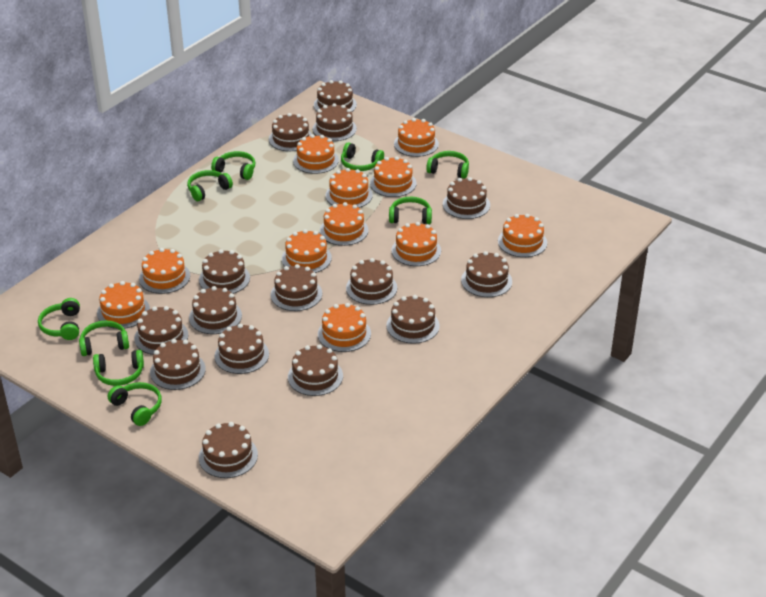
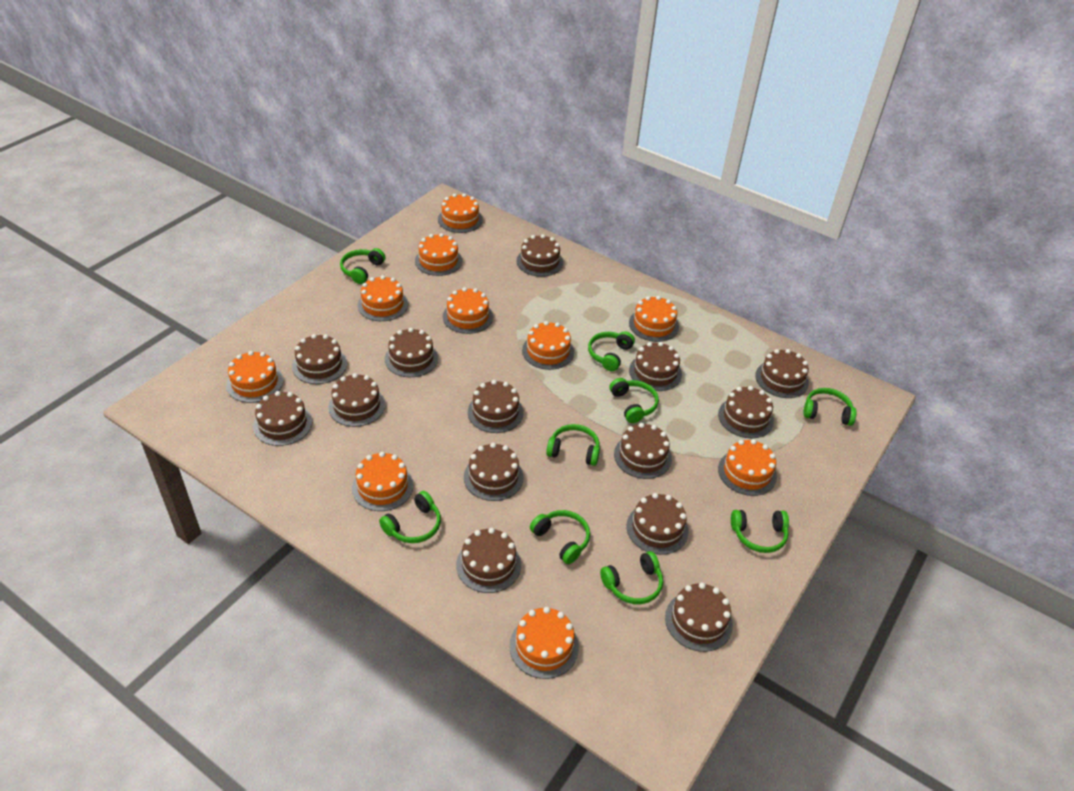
brown cake: [134,306,188,355] [150,339,206,390] [189,286,242,334] [199,249,250,294] [199,422,258,478] [214,323,269,374] [269,113,312,151] [271,264,322,311] [288,344,343,396] [313,103,357,141] [314,80,357,112] [346,258,397,305] [386,295,440,344] [443,177,490,219] [461,251,512,297] = 15 -> [253,391,312,446] [292,334,347,384] [328,373,385,427] [385,328,438,377] [456,528,521,593] [464,443,524,501] [468,380,524,433] [517,234,563,277] [614,423,672,479] [626,493,689,555] [629,342,682,391] [665,582,733,652] [718,386,774,438] [755,349,809,398] = 14
orange cake: [97,281,150,329] [139,248,190,294] [282,229,332,273] [293,134,339,174] [318,303,371,352] [320,202,368,246] [325,168,373,208] [370,156,416,197] [391,222,441,266] [394,118,439,157] [498,214,547,257] = 11 -> [226,351,283,403] [352,452,413,511] [357,275,408,321] [415,233,462,276] [438,193,483,233] [443,287,493,334] [509,607,579,679] [522,321,574,370] [629,296,679,342] [718,439,777,496] = 10

